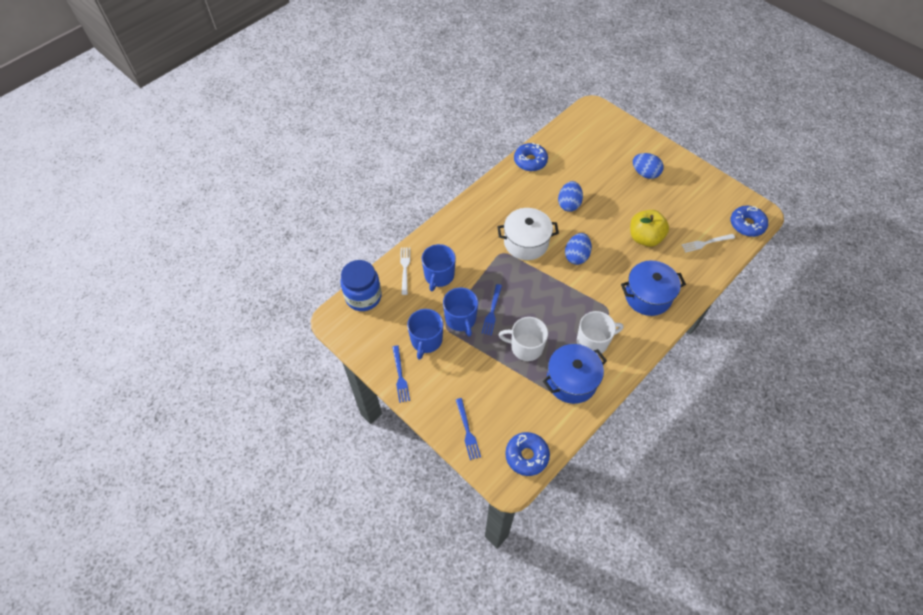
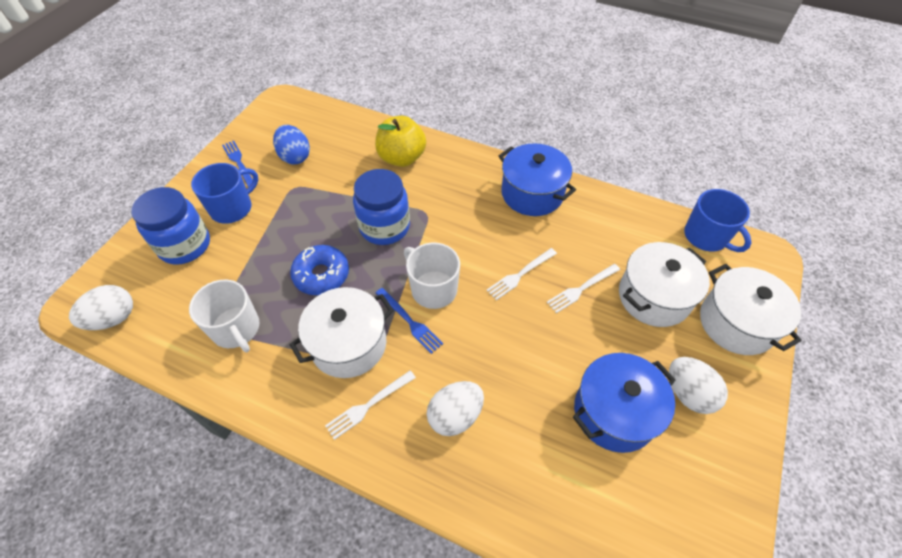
blue donut: [505,432,550,476] [514,143,548,171] [730,206,768,237] = 3 -> [290,245,349,295] = 1
blue egg: [558,181,583,212] [565,233,592,265] [633,153,664,179] = 3 -> [273,125,310,165] = 1
blue fork: [392,345,410,403] [456,398,481,460] [482,284,502,336] = 3 -> [222,141,253,187] [376,288,443,354] = 2
blue jar: [341,260,382,311] = 1 -> [131,187,210,265] [353,169,410,245] = 2
blue mug: [407,309,443,360] [422,244,456,291] [443,288,478,337] = 3 -> [191,163,258,224] [684,189,752,252] = 2
white egg: none = 0 -> [69,285,133,330] [427,381,484,436] [669,357,728,414] = 3
white fork: [400,247,410,295] [682,234,735,253] = 2 -> [325,370,416,440] [486,248,557,300] [547,264,620,313] = 3
white pot: [497,208,559,260] = 1 -> [290,287,394,378] [619,242,710,327] [700,264,802,355] = 3

